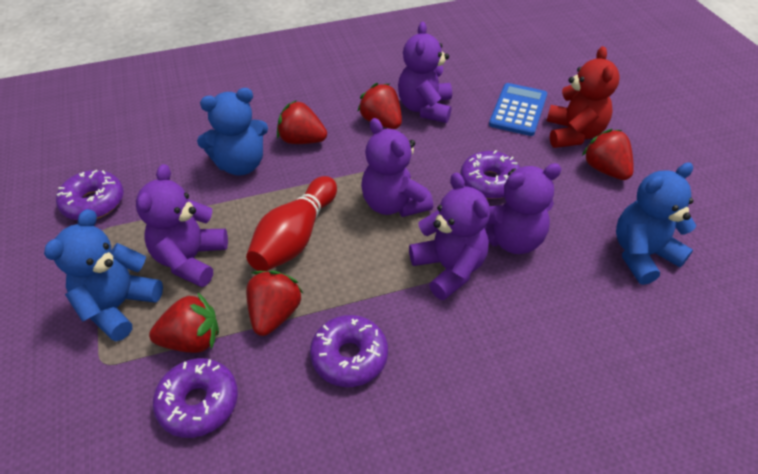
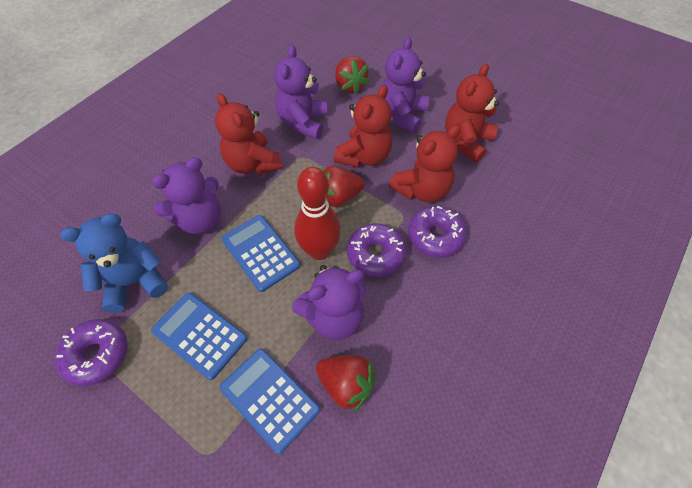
blue calculator: [489,83,547,136] = 1 -> [151,293,248,380] [219,348,320,454] [221,215,301,292] = 3
blue teddy bear: [44,209,163,342] [197,88,268,176] [616,162,697,285] = 3 -> [60,213,168,313] = 1
purple donut: [56,170,123,220] [153,358,238,438] [310,315,388,387] [460,150,520,199] = 4 -> [55,319,128,386] [347,223,406,277] [408,206,467,258] = 3
purple teddy bear: [136,164,228,287] [361,118,433,217] [398,22,452,123] [409,173,490,300] [484,163,562,254] = 5 -> [152,157,221,234] [274,45,327,139] [292,265,366,340] [381,37,429,133] = 4
red strawberry: [149,293,219,353] [246,270,303,336] [277,101,327,144] [357,83,402,129] [582,129,634,180] = 5 -> [316,355,376,413] [321,166,365,207] [335,56,369,94] = 3
red teddy bear: [547,46,620,148] = 1 -> [215,93,283,175] [334,85,392,168] [389,125,461,202] [445,64,499,162] = 4

